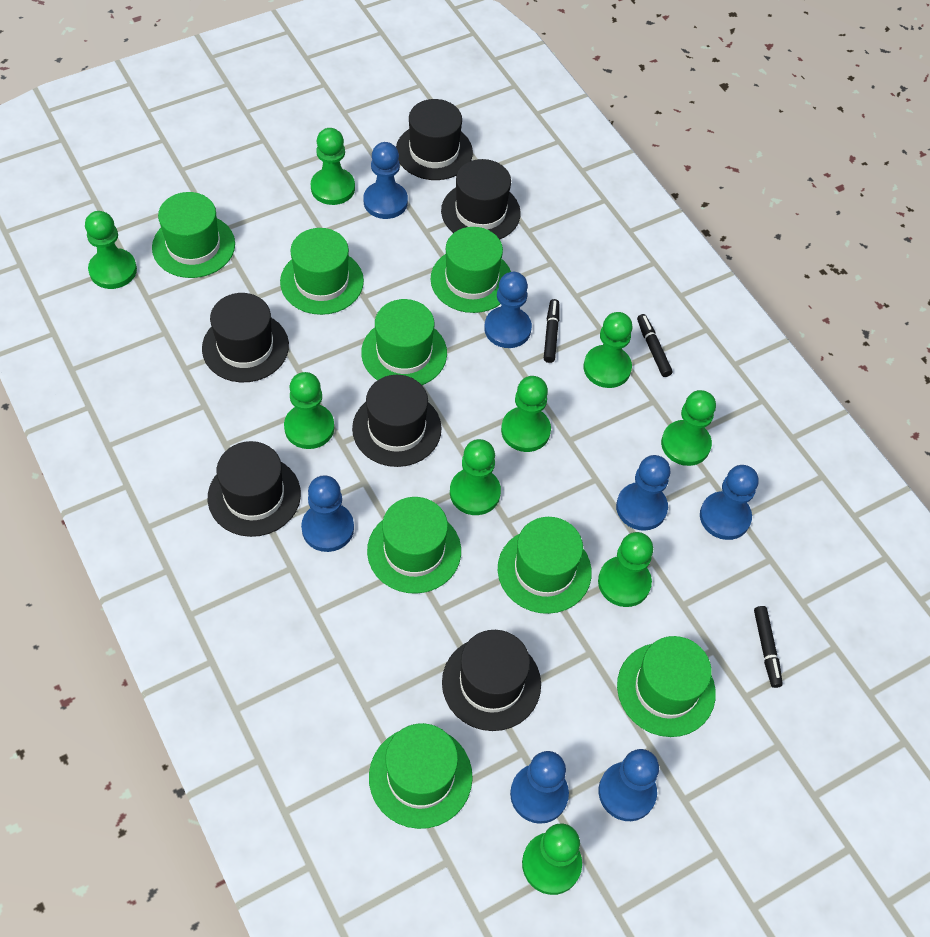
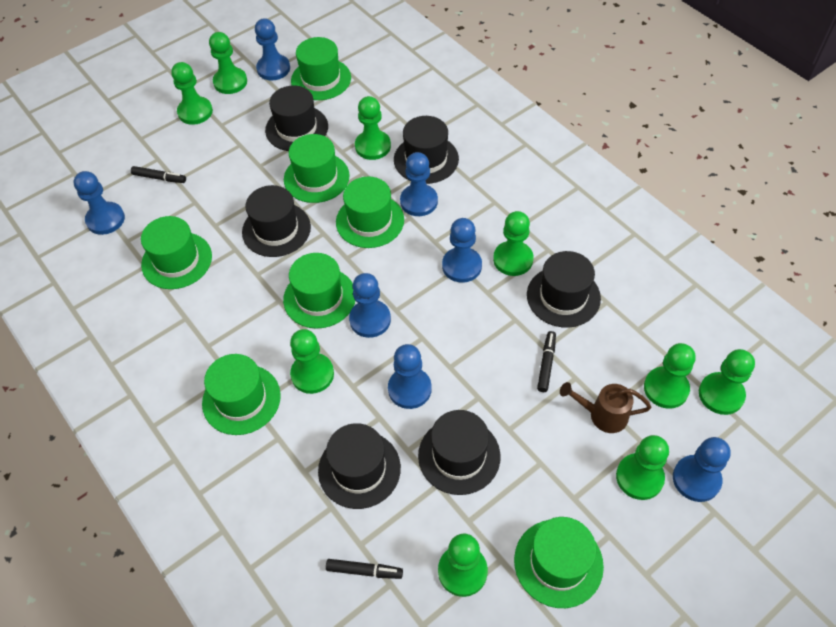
brown watering can: none = 0 -> [560,382,651,433] = 1
green hat: [152,192,235,278] [280,228,364,315] [361,299,447,385] [367,497,461,593] [369,723,473,829] [431,227,511,313] [498,517,592,614] [617,636,716,737] = 8 -> [141,216,212,289] [202,354,281,435] [283,253,355,329] [284,134,350,203] [291,37,351,100] [336,177,404,248] [514,517,604,608] = 7

